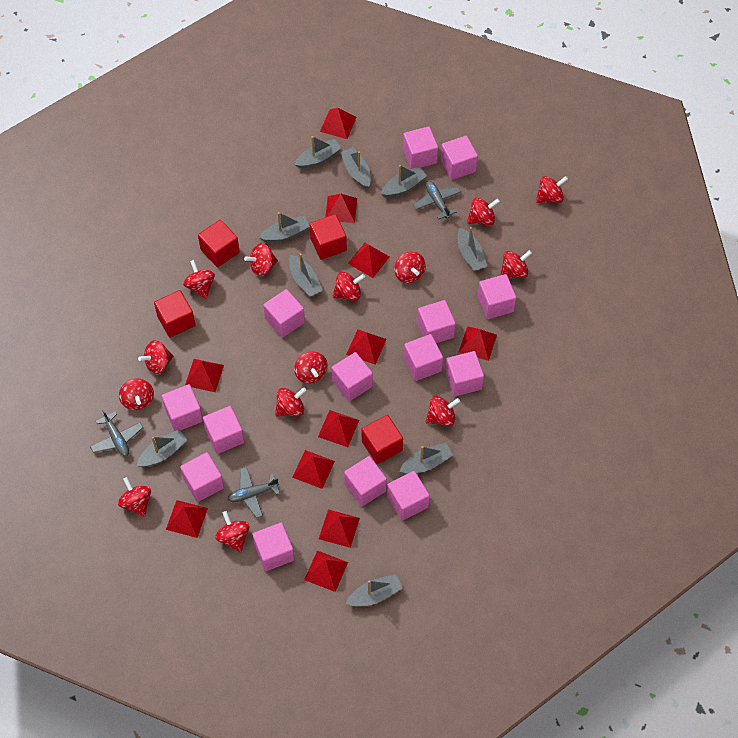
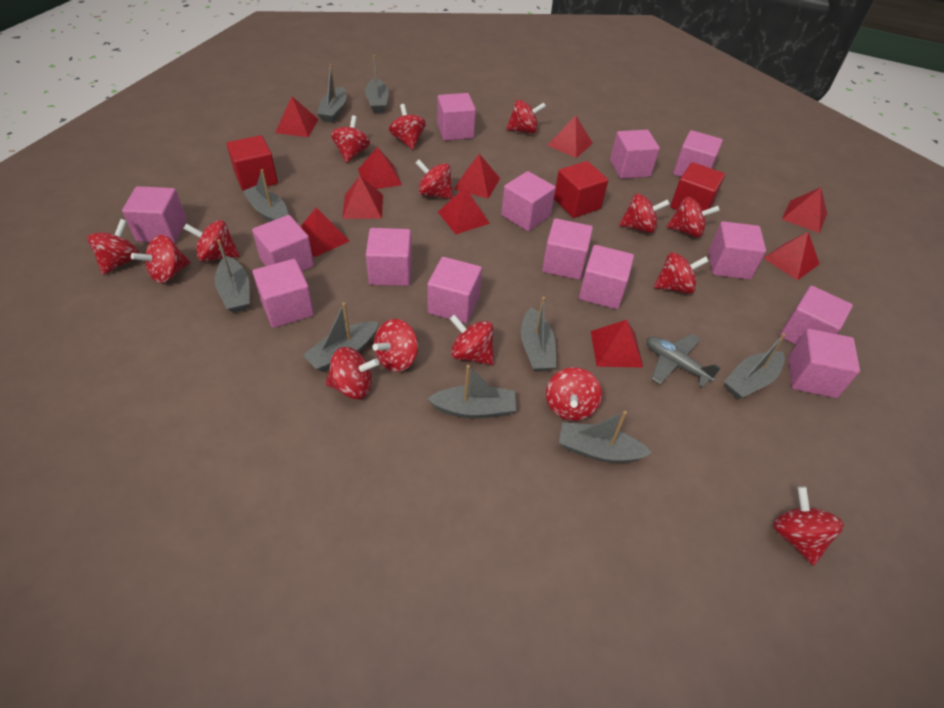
grey plane: [90,409,143,457] [228,467,280,518] [413,181,461,220] = 3 -> [647,334,721,387] = 1
red cube: [154,290,195,338] [198,220,240,267] [310,214,347,260] [362,415,403,464] = 4 -> [226,135,278,191] [554,161,608,218] [670,162,725,217] = 3
red pyramid: [166,500,208,538] [185,359,224,392] [292,450,335,489] [304,551,348,592] [318,410,359,447] [319,509,360,548] [320,108,357,139] [325,194,357,223] [346,329,387,365] [348,243,390,278] [459,326,497,361] = 11 -> [275,96,319,137] [300,208,349,257] [342,176,383,219] [358,147,402,189] [438,188,490,234] [454,154,500,198] [547,115,593,158] [591,320,643,368] [764,232,819,280] [782,187,827,233] = 10
red spinning top: [118,477,151,517] [119,378,154,410] [138,340,173,374] [183,260,215,299] [215,511,250,553] [244,243,278,276] [275,387,306,417] [294,351,328,383] [332,272,365,301] [394,251,426,283] [425,396,460,426] [467,198,500,225] [501,250,532,278] [536,176,568,203] = 14 -> [88,219,139,275] [131,235,190,283] [183,220,240,262] [325,347,379,399] [331,115,370,163] [372,319,418,372] [389,104,426,150] [415,159,453,199] [450,314,494,365] [506,100,546,134] [546,367,602,421] [619,194,670,233] [654,252,709,294] [666,197,720,238] [773,486,844,566] = 15

